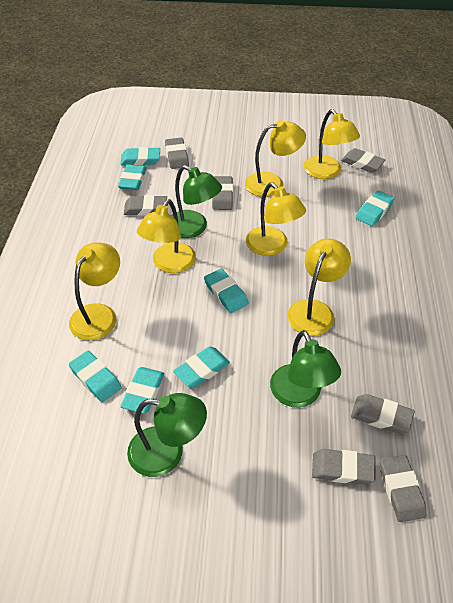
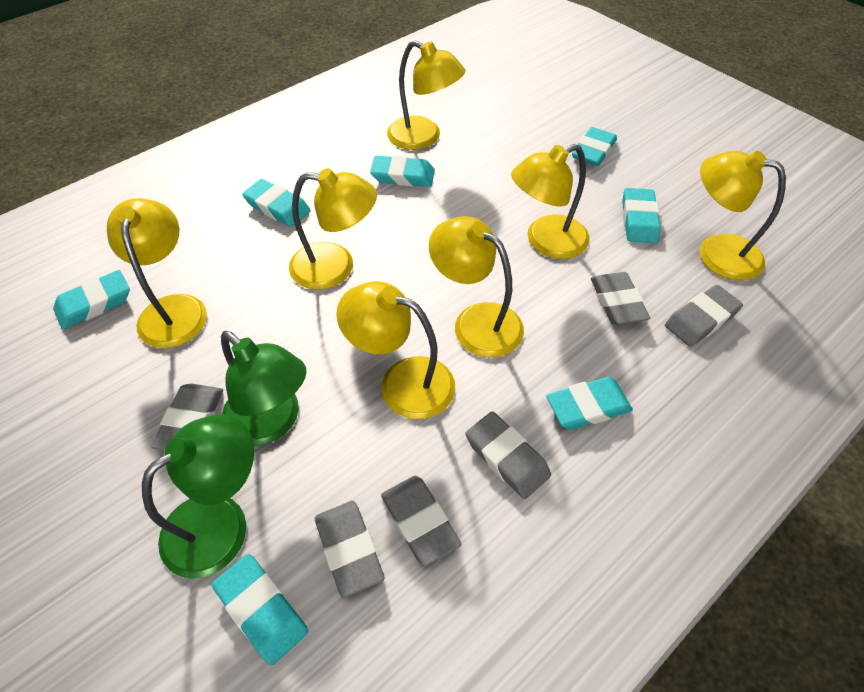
green lamp: [127,393,207,477] [171,165,222,238] [270,330,341,407] = 3 -> [142,414,254,578] [221,331,306,446] = 2
grey eraser: [124,195,167,216] [165,138,189,169] [212,176,233,210] [312,449,376,485] [341,148,385,173] [351,394,415,434] [380,455,426,522] = 7 -> [151,383,223,451] [315,501,384,598] [381,476,461,567] [466,411,551,499] [591,272,650,325] [665,285,743,347] = 6
yellow lamp: [69,243,120,341] [137,199,196,273] [245,120,306,197] [246,183,306,256] [287,238,351,336] [304,109,360,179] = 6 -> [107,198,207,348] [289,168,377,290] [336,281,455,419] [387,40,465,150] [429,216,524,358] [511,144,590,259] [700,151,786,280] = 7

